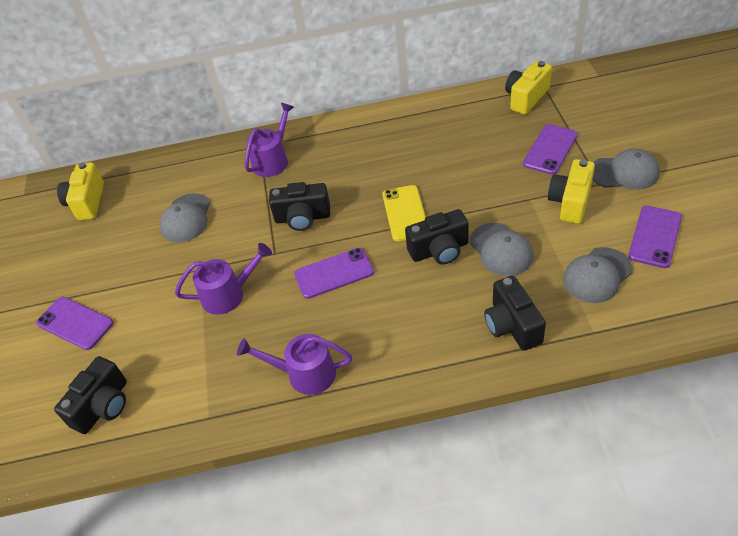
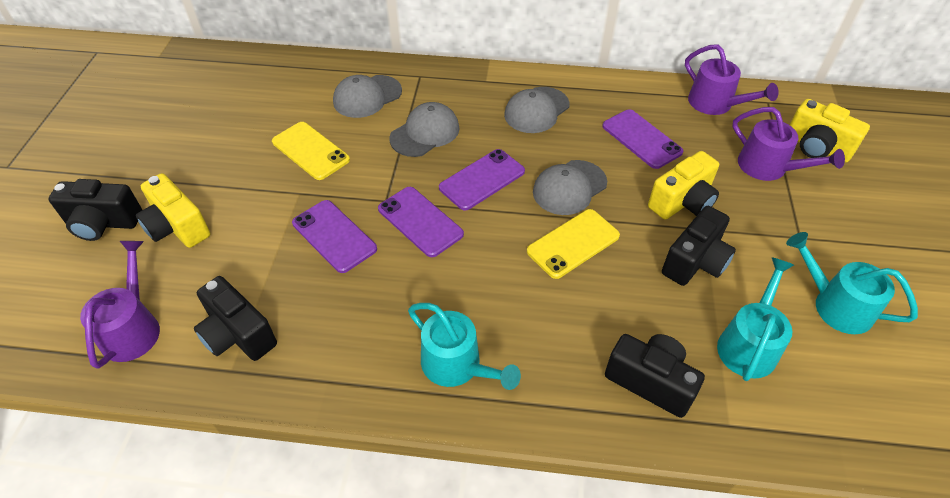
turquoise watering can: none = 0 -> [408,303,521,390] [717,257,794,381] [786,232,918,334] = 3
yellow phone: [382,185,426,241] = 1 -> [272,122,350,180] [527,209,620,279] = 2

